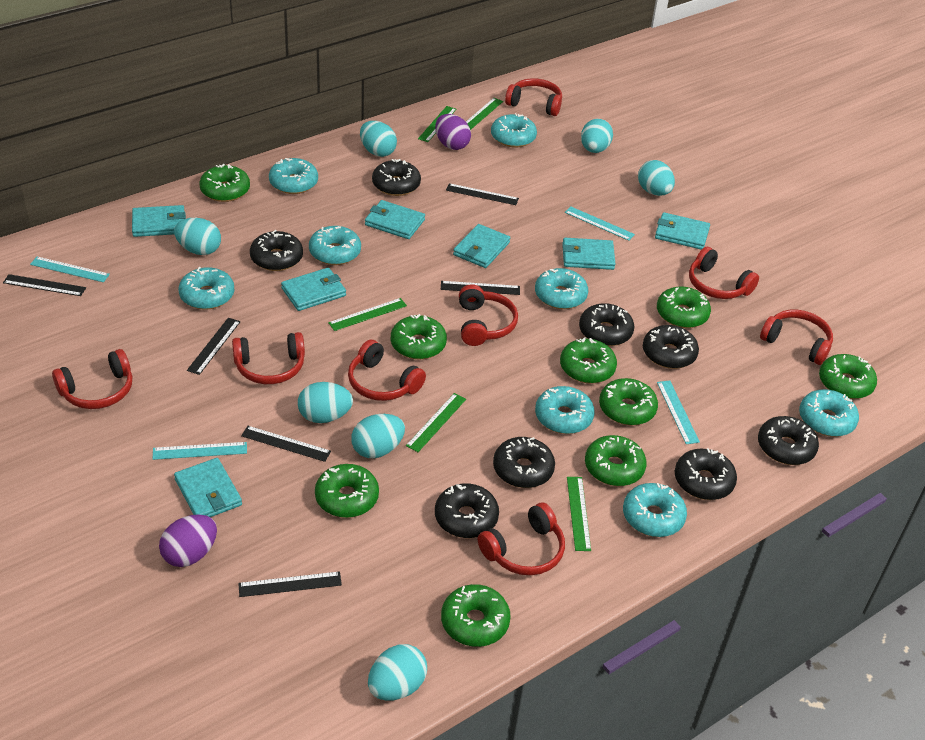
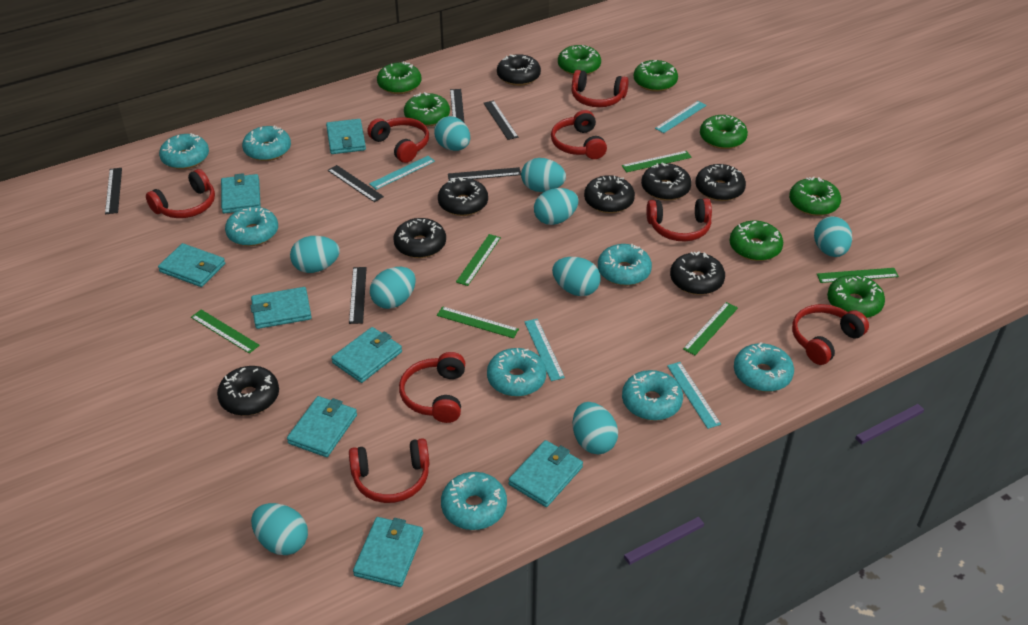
green donut: [199,164,250,202] [315,464,379,518] [391,314,447,359] [441,584,511,647] [560,337,617,384] [585,435,647,486] [599,378,658,425] [657,287,711,328] [819,354,877,399] = 9 -> [377,61,422,94] [404,92,450,127] [558,45,601,75] [634,60,678,92] [700,115,748,149] [730,221,783,261] [789,177,841,216] [827,275,885,318] = 8
green ruler: [328,298,407,331] [406,393,466,452] [418,106,457,142] [466,98,503,130] [567,477,591,551] = 5 -> [191,309,260,353] [437,306,519,338] [456,234,501,286] [622,151,692,172] [683,302,738,355] [817,268,899,283] = 6
purple egg: [159,514,217,567] [435,114,471,150] = 2 -> none = 0
turquoise egg: [174,218,221,255] [298,382,353,423] [351,414,405,458] [360,121,397,157] [368,644,427,701] [581,119,613,153] [638,160,675,196] = 7 -> [251,503,308,555] [290,236,340,273] [370,267,416,309] [434,116,470,151] [521,158,566,192] [534,188,578,225] [552,257,600,296] [573,402,618,454] [814,216,852,257] = 9
turquoise wallet: [132,205,186,237] [174,458,242,517] [281,268,346,311] [365,200,425,239] [453,224,510,268] [562,238,616,270] [655,212,710,250] = 7 -> [158,243,225,287] [221,173,261,213] [251,287,312,329] [287,396,357,457] [326,119,366,154] [331,327,402,383] [353,517,423,587] [509,440,583,507] = 8

